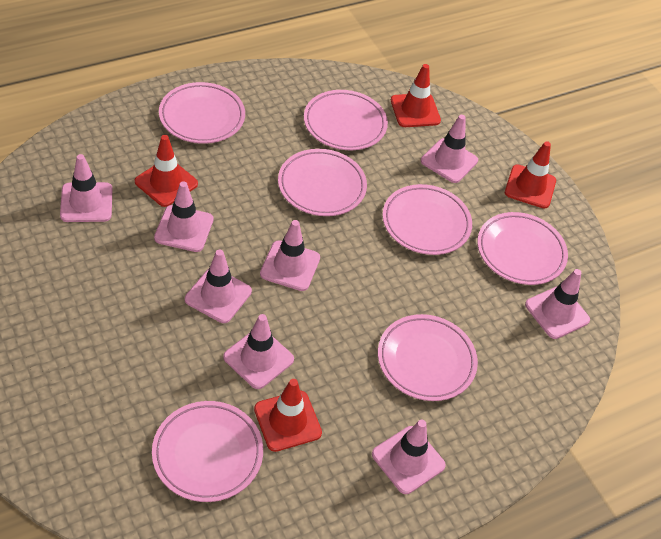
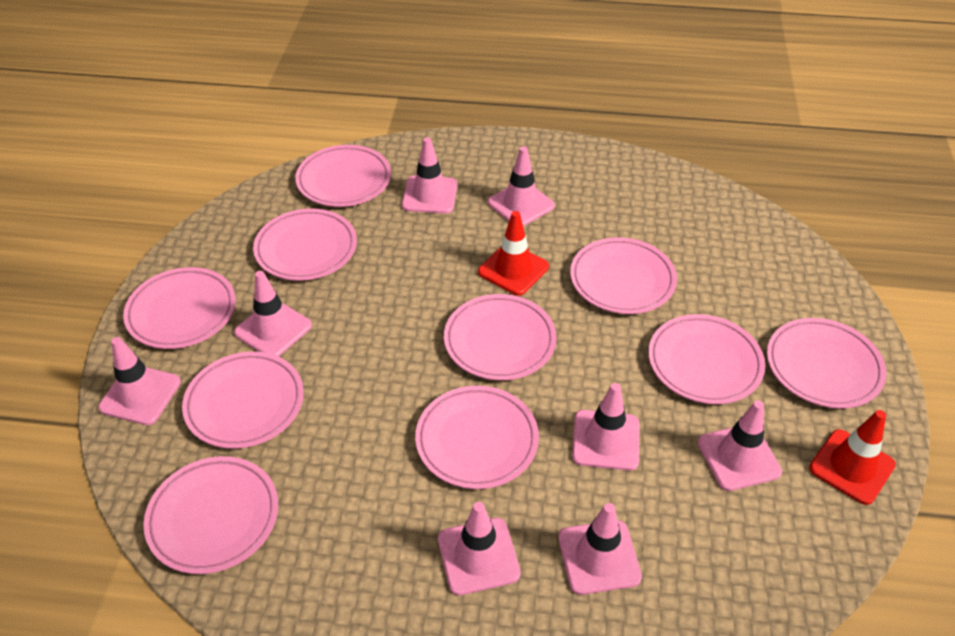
pink plate: [152,401,263,502] [159,82,245,144] [278,149,367,216] [304,90,388,150] [378,314,478,401] [382,184,472,255] [477,212,568,285] = 7 -> [123,267,236,349] [143,456,278,574] [182,352,304,449] [253,209,357,281] [295,145,391,207] [415,386,539,489] [444,294,557,380] [570,237,677,314] [648,314,765,404] [767,318,887,409] = 10
red traffic cone: [135,135,198,207] [254,379,322,452] [391,64,441,127] [505,141,556,209] = 4 -> [478,211,549,296] [809,410,896,505] = 2

